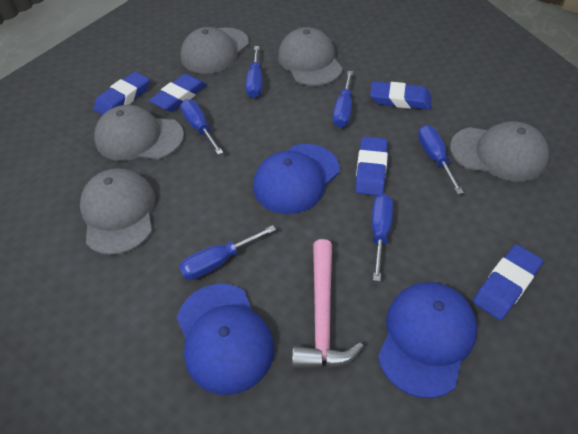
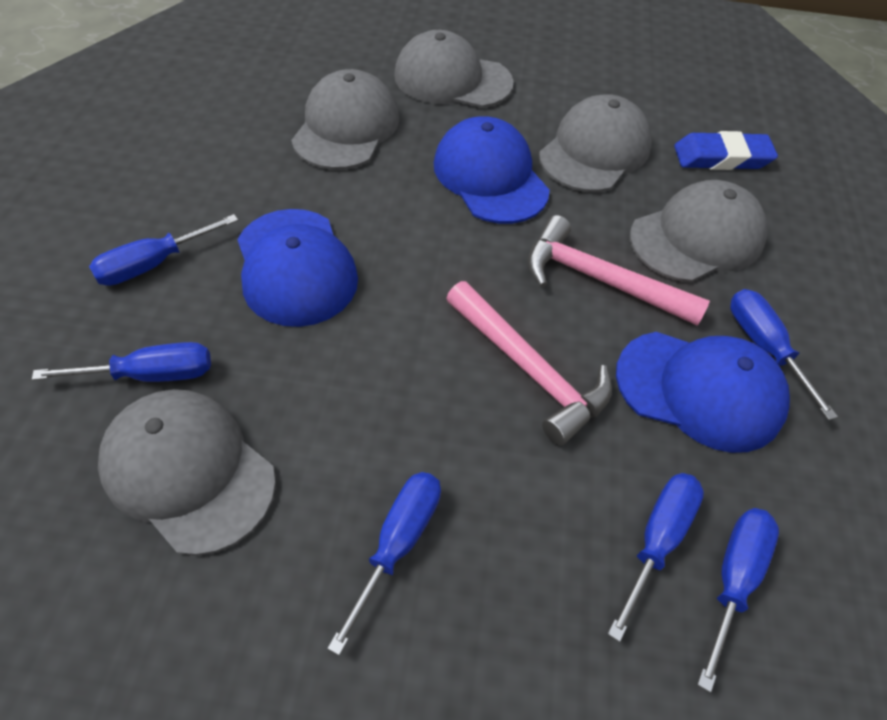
blue eraser: [94,72,149,115] [149,74,207,112] [355,137,388,196] [370,81,432,110] [473,244,543,320] = 5 -> [674,131,778,170] = 1
pink hammer: [292,239,364,369] = 1 -> [446,281,612,446] [528,215,710,326] = 2

